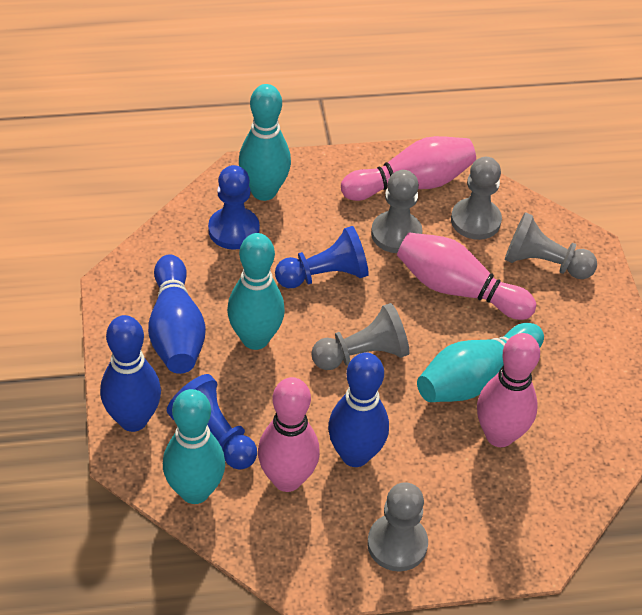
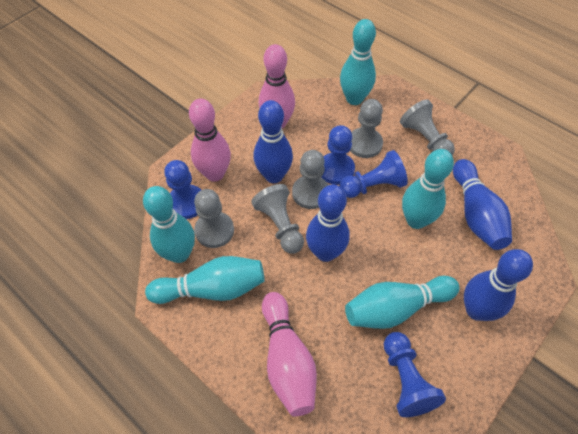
blue bowling pin: [100,315,161,432] [148,254,206,374] [328,352,389,467] = 3 -> [253,100,293,183] [306,185,350,262] [453,159,512,250] [464,249,533,321] = 4
blue pawn: [167,374,257,470] [208,165,260,250] [275,226,369,288] = 3 -> [164,160,201,219] [321,125,355,185] [340,150,408,198] [384,332,446,417] = 4
pink bowling pin: [258,377,320,492] [341,136,476,201] [397,232,536,320] [477,333,540,447] = 4 -> [189,98,231,182] [259,44,295,129] [262,292,317,416] = 3
turquoise bowling pin: [163,389,225,504] [227,233,285,350] [239,84,291,201] [417,323,544,402] = 4 -> [143,186,195,263] [145,256,265,304] [340,19,376,105] [345,276,460,329] [402,149,454,229] = 5

